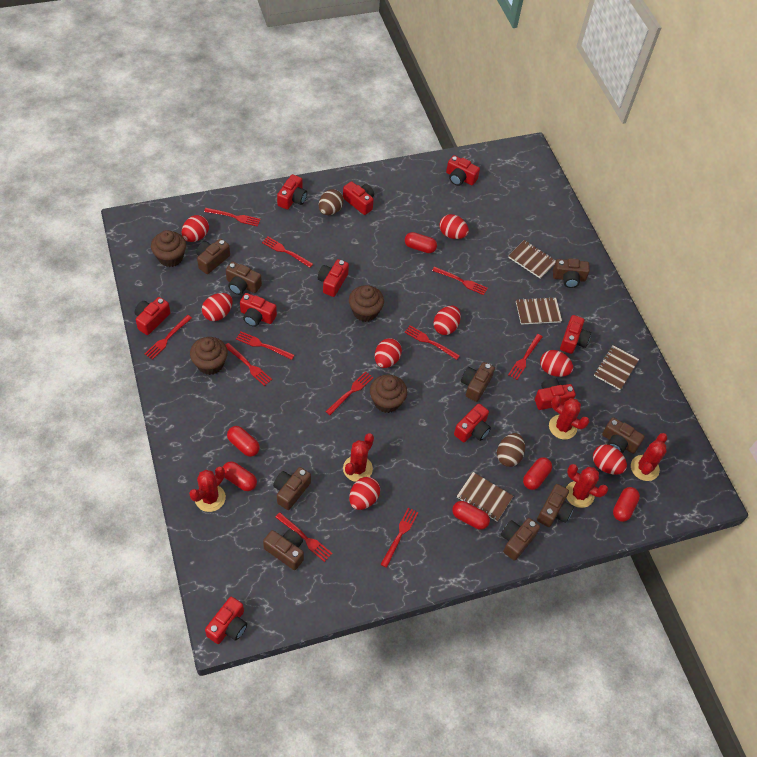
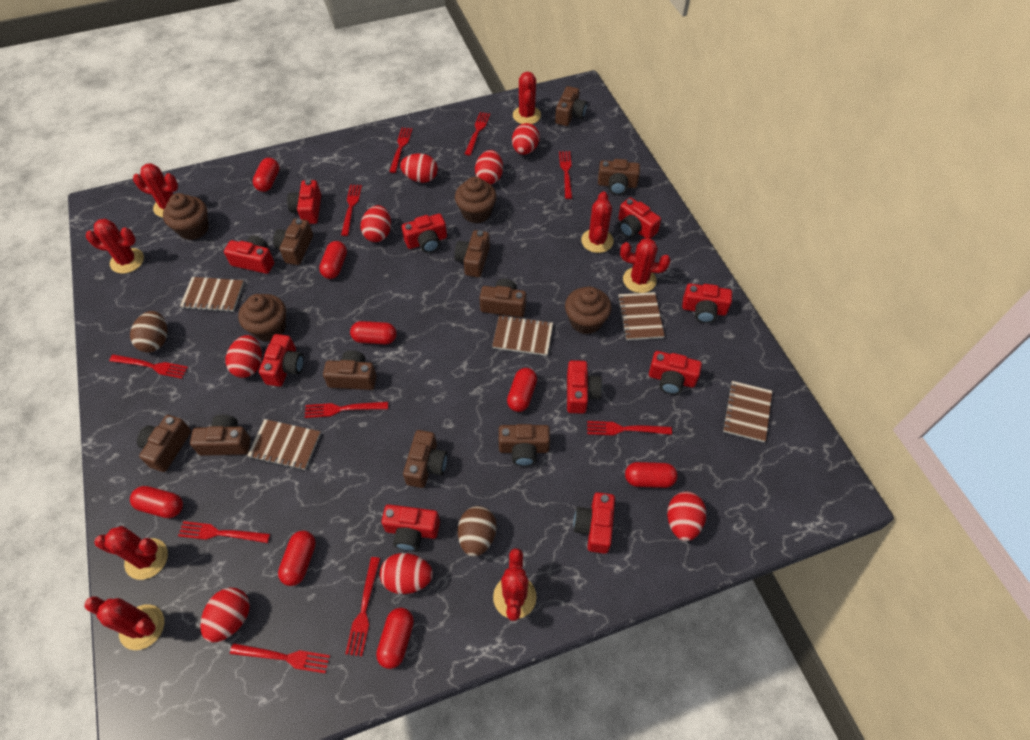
brown camera: [196,239,230,274] [226,262,262,295] [263,529,304,570] [273,467,311,510] [461,362,495,402] [501,518,540,561] [537,484,574,527] [553,258,590,288] [602,417,645,454] = 9 -> [137,415,191,472] [190,415,251,456] [273,219,313,265] [323,350,377,390] [403,430,447,488] [454,230,490,277] [480,279,526,317] [499,424,550,466] [555,86,587,126] [598,159,640,195] = 10
brown notebook: [457,472,513,521] [508,240,556,279] [516,297,562,325] [594,345,639,390] = 4 -> [180,277,244,312] [247,419,321,470] [492,315,553,356] [617,292,665,340] [722,381,772,442] = 5
red cactus: [189,467,226,512] [343,433,374,482] [549,395,589,440] [566,464,608,508] [631,433,667,481] = 5 -> [85,596,164,650] [86,219,144,274] [94,526,168,580] [133,163,178,218] [493,548,537,621] [513,72,541,124] [581,191,614,253] [620,238,671,293] = 8
red capsule: [223,461,257,491] [227,426,260,457] [405,232,437,253] [452,501,490,530] [523,457,552,490] [613,487,640,522] = 6 -> [130,486,183,518] [253,158,279,192] [278,531,316,586] [319,241,347,279] [350,321,397,344] [376,608,414,669] [507,368,537,412] [625,462,678,488] = 8
red fork: [145,315,192,360] [204,208,261,226] [226,343,272,386] [236,332,294,360] [262,237,313,268] [275,512,332,562] [325,371,374,415] [380,507,419,568] [404,325,460,360] [432,267,488,295] [508,334,543,380] = 11 -> [109,354,188,379] [178,521,270,543] [230,643,330,673] [305,402,388,418] [341,185,362,236] [345,557,381,656] [389,127,412,173] [465,112,490,156] [559,151,572,199] [587,421,672,435] = 10

